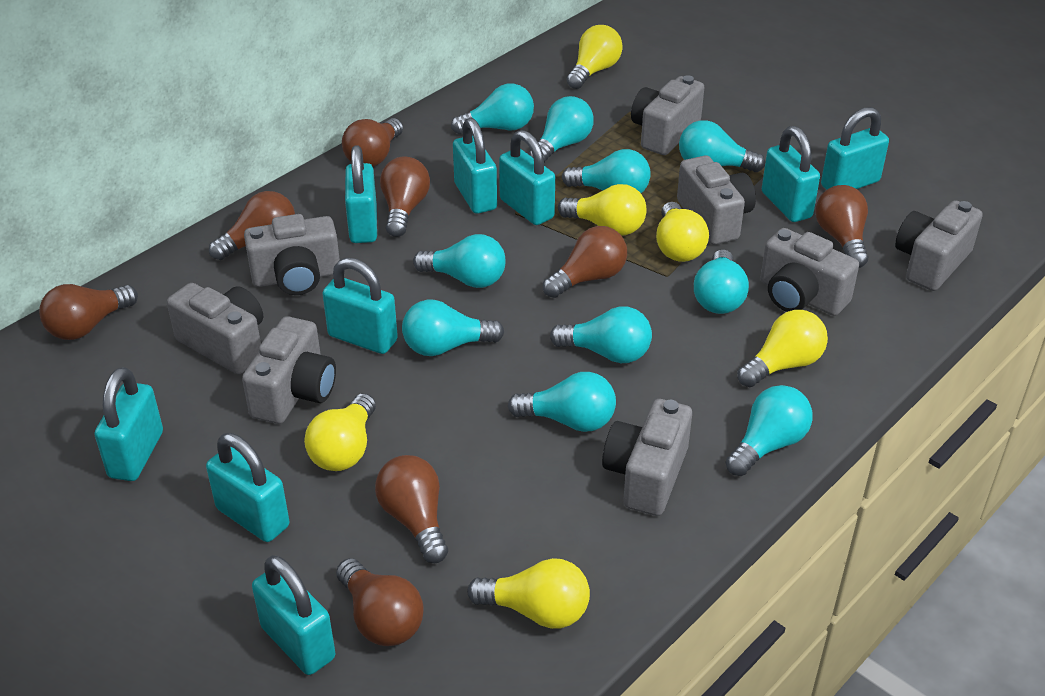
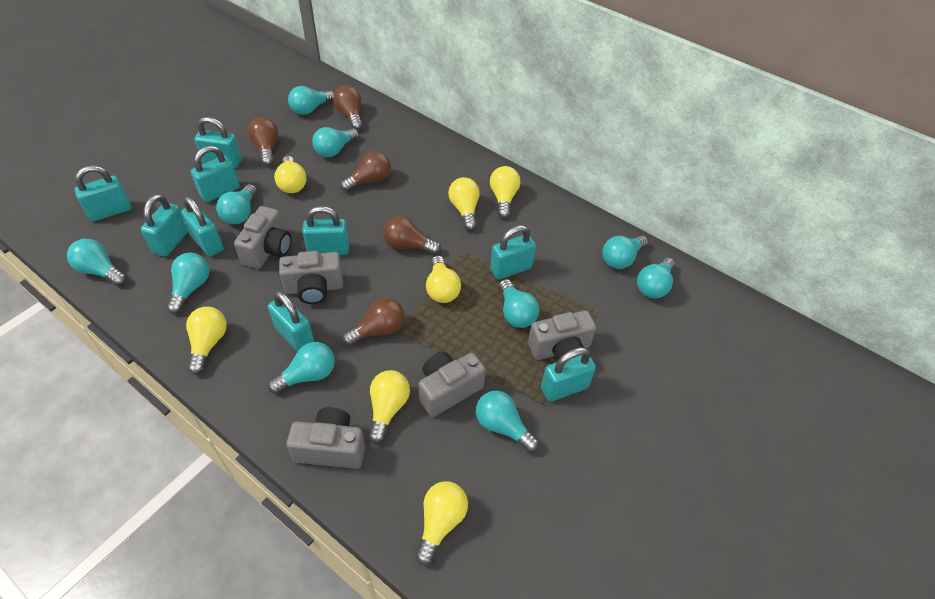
brown light bulb: [39,284,138,340] [209,191,295,260] [336,558,424,646] [342,118,403,167] [375,455,448,563] [380,157,430,237] [543,226,627,298] [815,185,869,268] = 8 -> [248,117,278,166] [333,85,363,130] [340,151,391,192] [342,298,405,346] [383,216,441,255] = 5
grey camera: [167,283,263,374] [242,316,336,424] [244,214,340,295] [602,399,692,516] [631,75,704,155] [677,155,756,245] [760,228,859,316] [895,200,983,291] = 8 -> [234,206,291,269] [279,251,343,304] [286,407,365,469] [418,352,486,417] [528,310,596,361] = 5
yellow light bulb: [304,393,376,471] [467,558,590,629] [558,184,647,235] [567,25,623,89] [656,202,709,262] [737,310,828,387] = 6 -> [186,307,227,375] [274,156,307,193] [368,370,410,444] [415,481,468,565] [426,256,461,303] [448,177,480,231] [490,166,520,218] = 7

